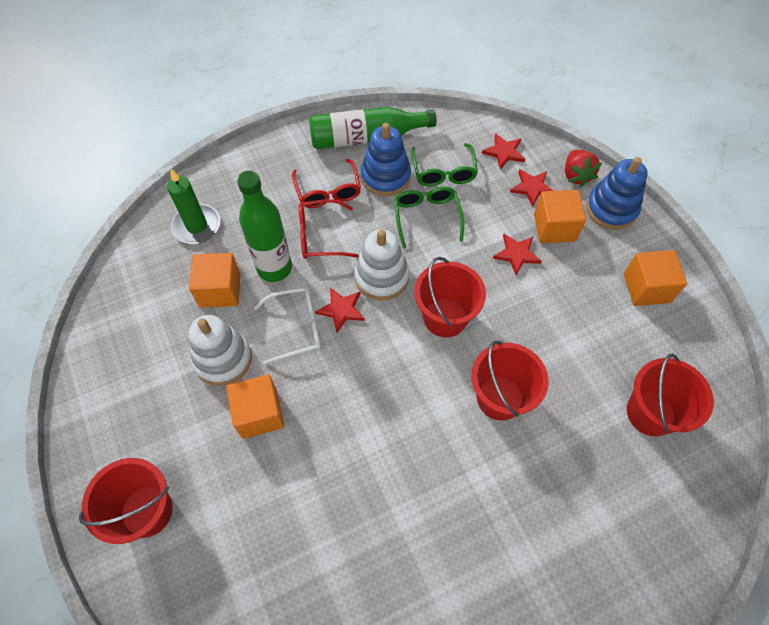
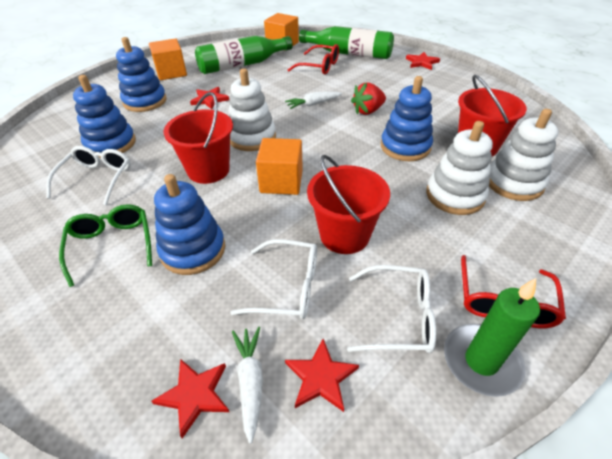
blue stacking toy: [361,123,411,196] [586,157,648,230] = 2 -> [73,75,136,158] [116,37,167,112] [154,174,225,275] [381,76,433,161] = 4
green glasses: [394,186,464,249] [411,143,478,186] = 2 -> [59,204,152,287] = 1
orange cube: [189,253,240,308] [226,374,285,439] [534,190,586,243] [624,250,687,306] = 4 -> [149,39,187,80] [256,138,303,195] [264,13,299,51] = 3
red bucket: [79,458,173,544] [414,257,486,337] [471,340,549,421] [627,354,714,436] = 4 -> [164,92,233,184] [307,155,390,254] [458,74,527,157] = 3
white carrot: none = 0 -> [232,327,263,444] [285,91,342,109] = 2
white glasses: [254,287,321,365] = 1 -> [46,146,131,206] [230,239,317,319] [347,265,436,353] = 3
white stacking toy: [189,315,252,386] [354,229,409,301] = 2 -> [228,68,276,151] [426,121,493,215] [489,109,559,201] = 3

